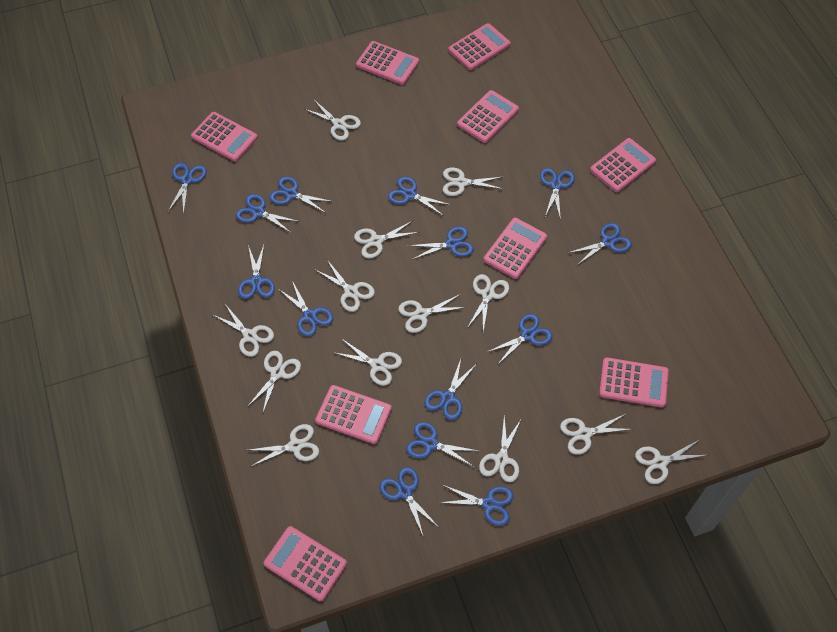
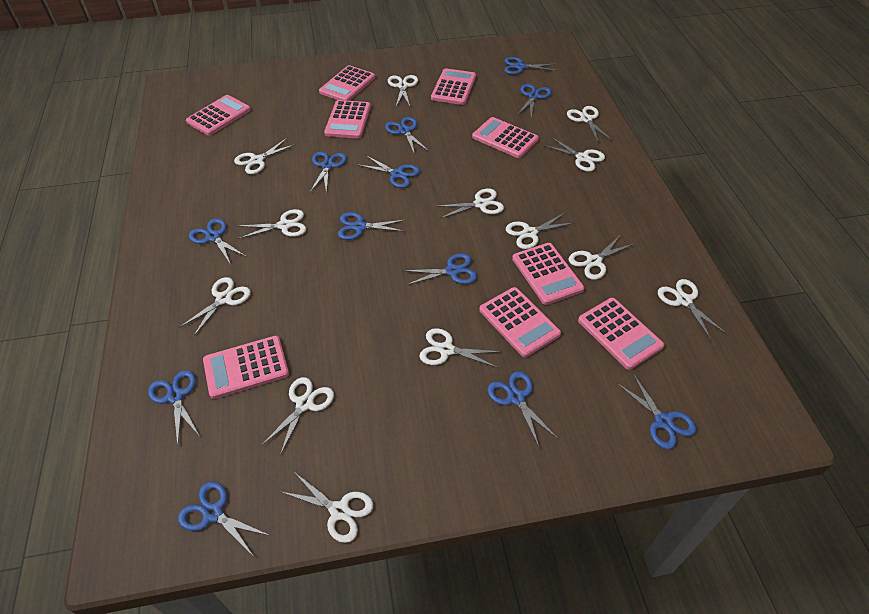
blue scissors: [168,163,207,215] [236,194,300,233] [238,245,275,299] [269,176,333,213] [280,281,333,337] [379,467,438,535] [388,176,451,216] [406,422,479,467] [408,226,474,259] [424,359,476,420] [439,485,514,526] [487,314,553,365] [540,168,575,220] [568,223,632,266] = 14 -> [148,370,199,446] [178,481,271,555] [189,218,247,265] [310,152,347,194] [338,212,406,240] [359,155,420,188] [385,117,429,155] [402,253,477,285] [487,371,558,447] [504,57,558,75] [517,84,552,117] [617,374,696,449] = 12

